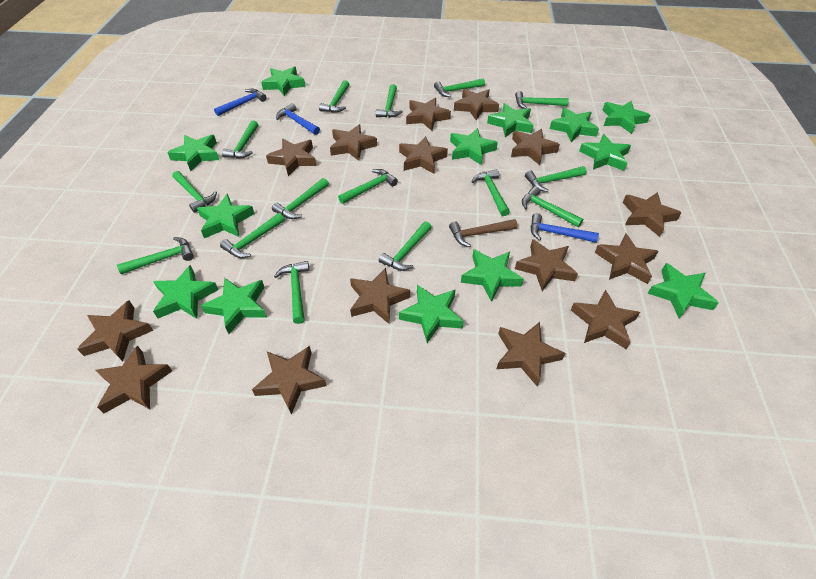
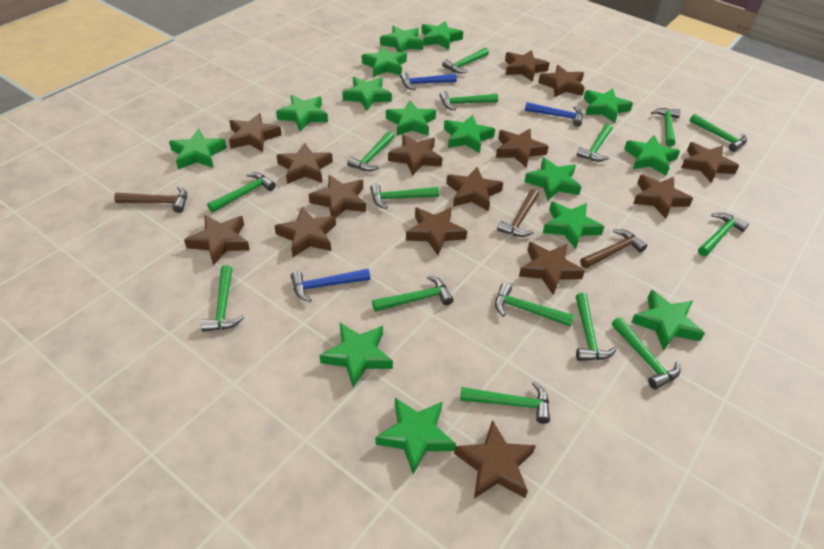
brown hammer: [449,219,517,247] = 1 -> [114,186,187,213] [497,189,539,237] [580,229,647,269] = 3
green star: [153,265,219,319] [167,135,219,171] [197,194,255,238] [201,278,267,334] [261,67,306,96] [399,285,464,343] [450,128,498,165] [461,249,524,302] [487,103,534,137] [550,108,599,142] [579,134,631,171] [603,100,650,134] [647,263,719,319] = 13 -> [169,129,227,170] [276,95,328,131] [320,323,393,388] [342,77,392,111] [362,46,407,77] [375,398,456,475] [380,25,423,52] [386,100,436,136] [421,21,463,50] [444,114,495,153] [524,157,581,200] [543,202,604,249] [583,88,633,123] [624,135,680,175] [631,290,705,351] = 15

